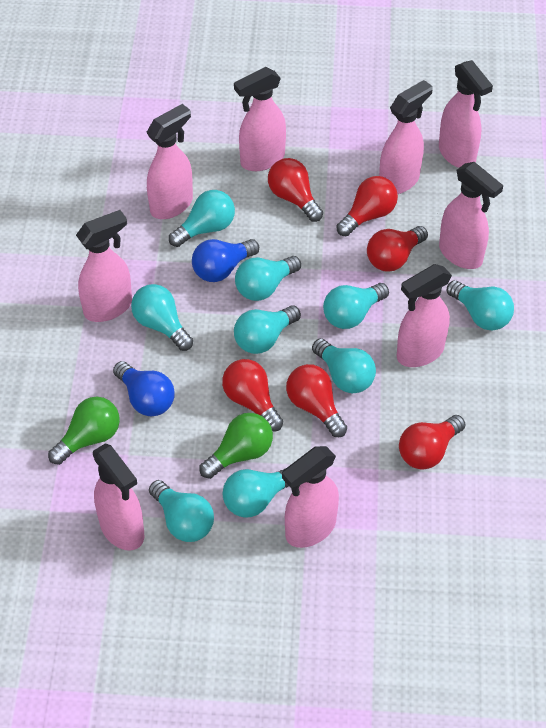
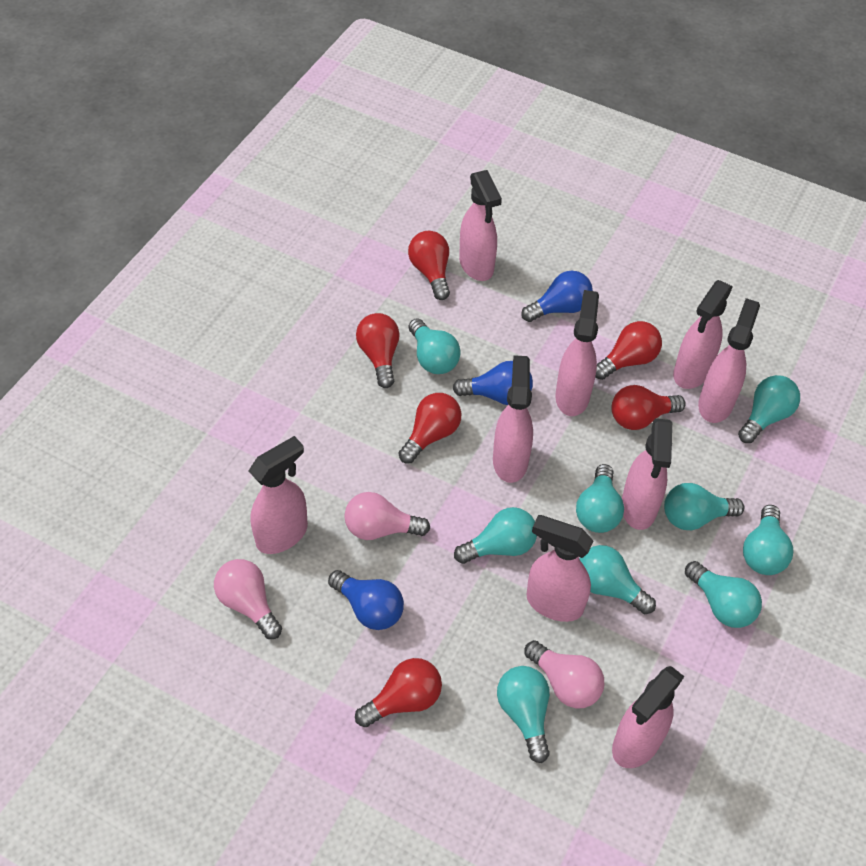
blue light bulb: [113,361,175,416] [192,239,259,282] = 2 -> [328,570,404,630] [453,361,533,405] [521,270,593,322] = 3
green light bulb: [48,397,120,465] [199,413,273,479] = 2 -> none = 0
pink light bulb: none = 0 -> [214,559,282,639] [344,492,430,540] [524,640,604,709] = 3

